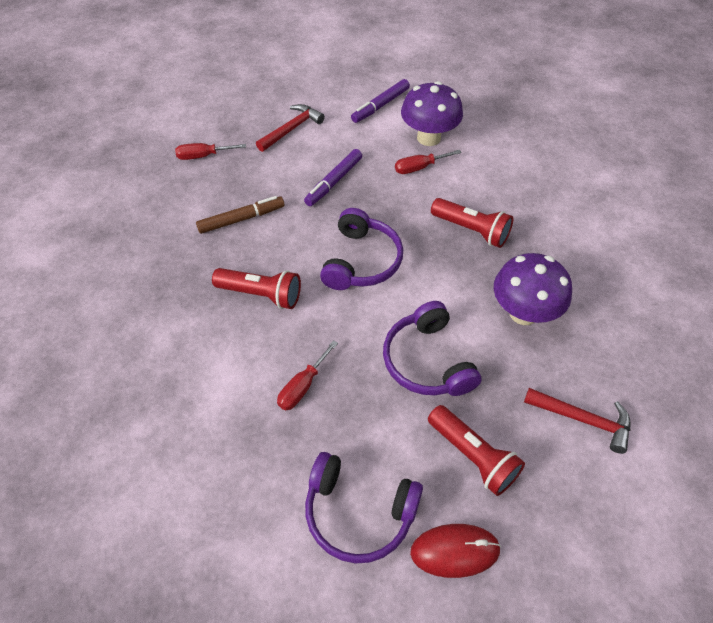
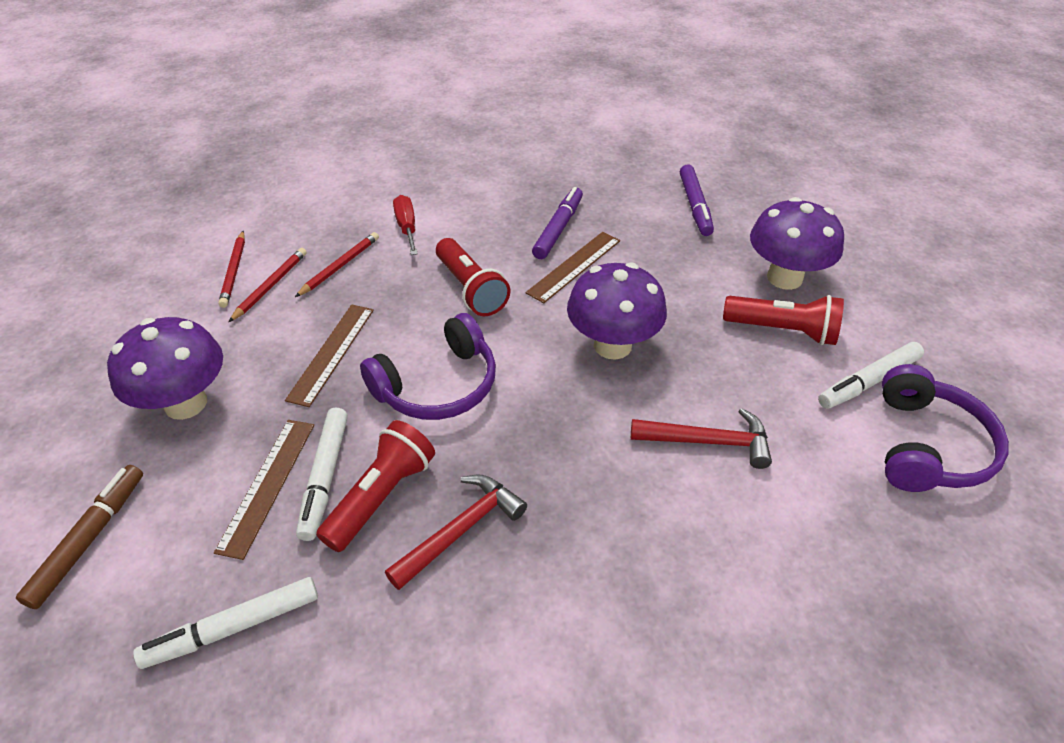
brown ruler: none = 0 -> [214,420,314,560] [285,305,374,407] [526,232,620,303] = 3
purple headphones: [305,452,423,564] [320,208,403,290] [383,301,482,396] = 3 -> [360,313,496,420] [882,364,1009,492] = 2
purple mushroom: [401,81,463,146] [494,253,572,325] = 2 -> [107,317,223,420] [567,262,667,360] [750,197,844,290] = 3
red mouse: [410,524,501,578] = 1 -> none = 0
red pencil: none = 0 -> [218,231,245,308] [229,248,307,322] [295,232,379,297] = 3
red screwdriver: [175,143,246,160] [277,340,338,410] [395,150,462,174] = 3 -> [393,195,418,255] = 1
white marker: none = 0 -> [133,577,318,669] [296,408,348,541] [818,342,924,409] = 3

